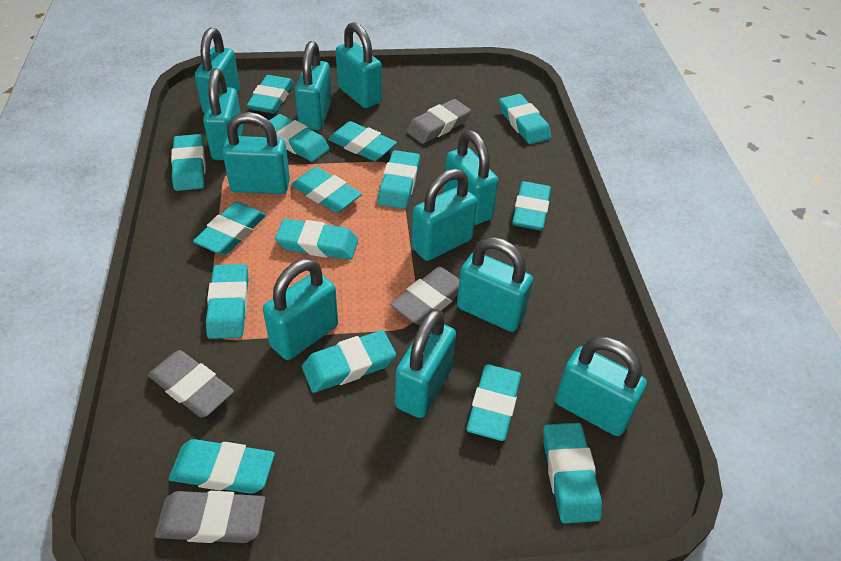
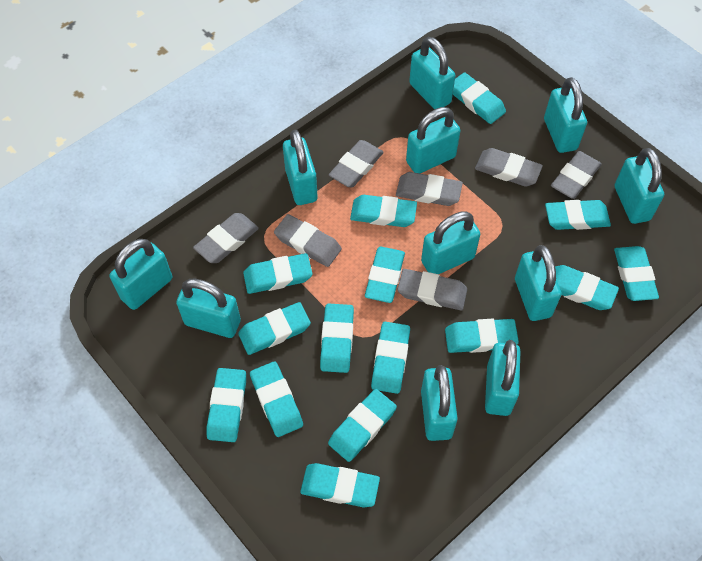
grey eraser: [148,350,234,418] [155,491,265,543] [390,267,460,325] [406,99,471,144] = 4 -> [193,213,259,263] [274,214,342,267] [329,140,384,187] [396,172,463,206] [397,269,467,310] [475,148,543,187] [551,151,602,199] = 7

